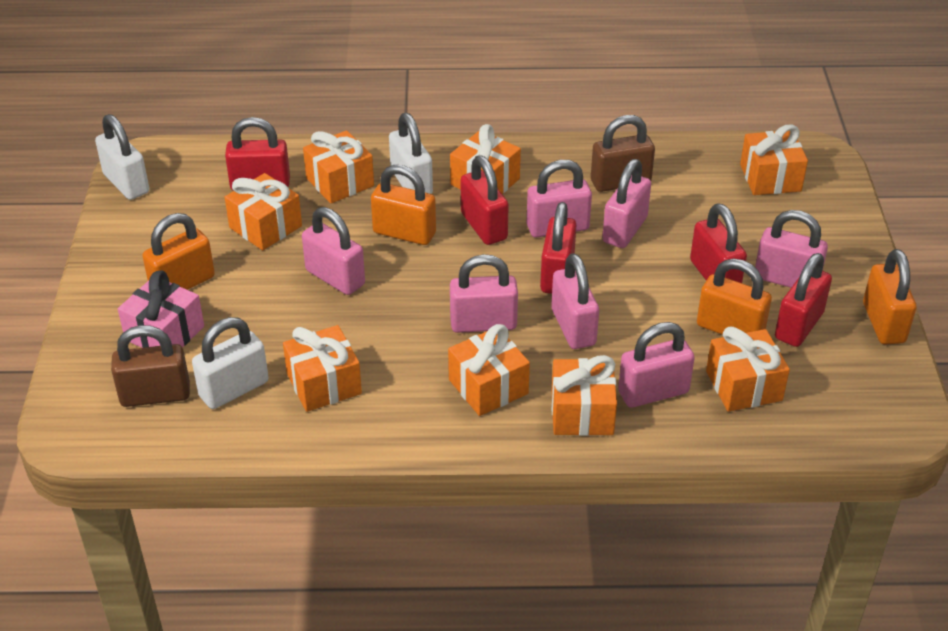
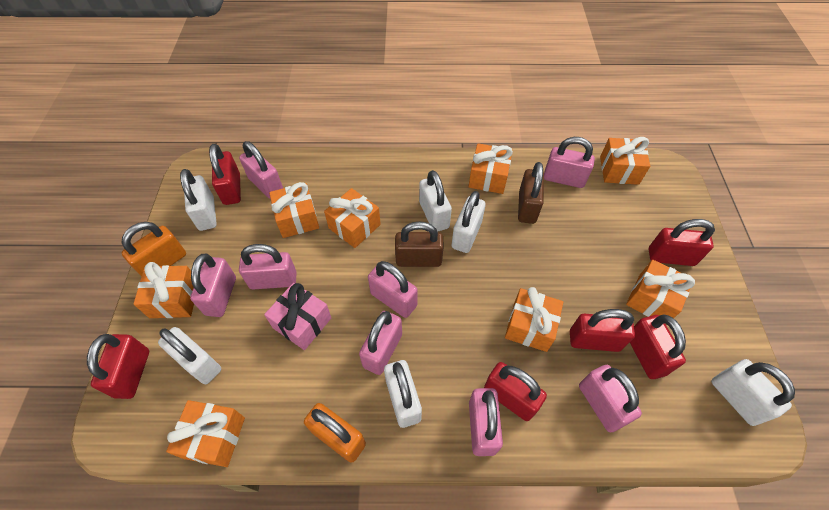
orange padlock: [142,213,215,290] [371,165,436,245] [697,259,772,335] [863,249,916,344] = 4 -> [122,222,186,277] [304,403,366,463] = 2
pink padlock: [302,207,365,295] [450,254,518,333] [527,160,592,238] [551,253,599,349] [602,159,651,248] [618,322,695,408] [755,210,828,288] = 7 -> [190,254,236,317] [239,141,283,199] [239,244,297,290] [359,311,402,375] [368,261,418,318] [469,388,503,456] [544,137,595,188] [579,365,642,432] = 8
red padlock: [225,117,290,191] [461,155,509,245] [540,202,576,294] [690,203,747,283] [775,253,832,347] = 5 -> [87,334,149,399] [209,144,241,205] [484,362,547,421] [570,309,635,352] [630,314,686,379] [649,219,715,266] = 6
white padlock: [95,114,149,200] [192,317,269,409] [389,113,433,194] = 3 -> [158,327,221,384] [180,169,217,231] [384,360,422,428] [419,170,452,232] [452,191,486,253] [711,359,795,426] = 6

